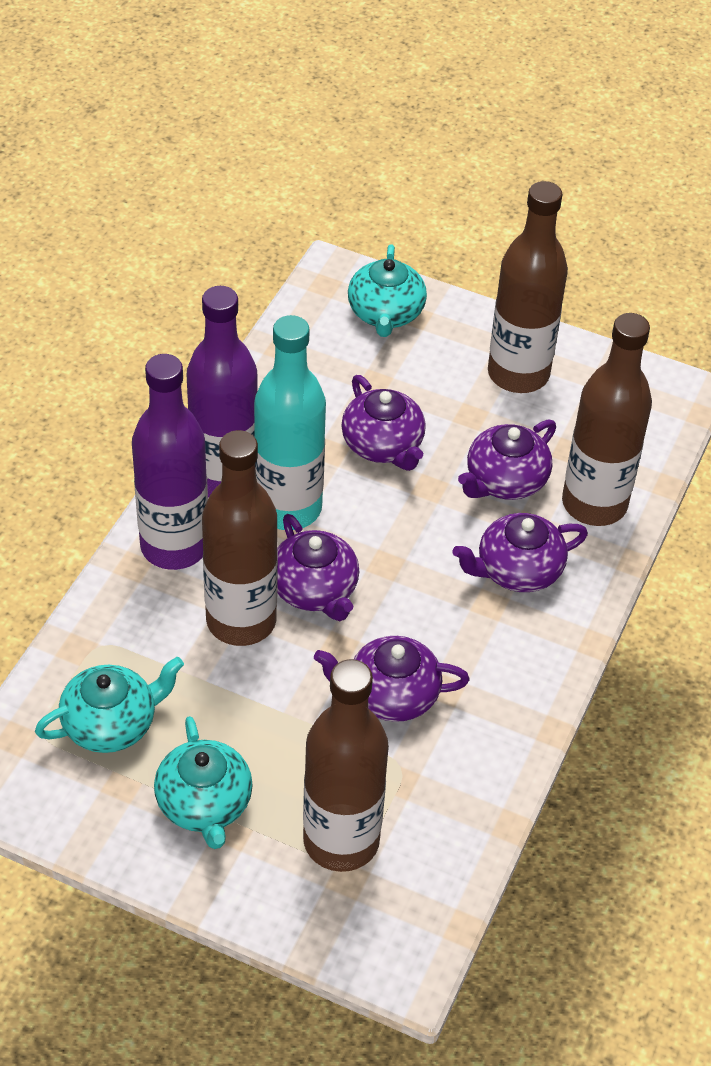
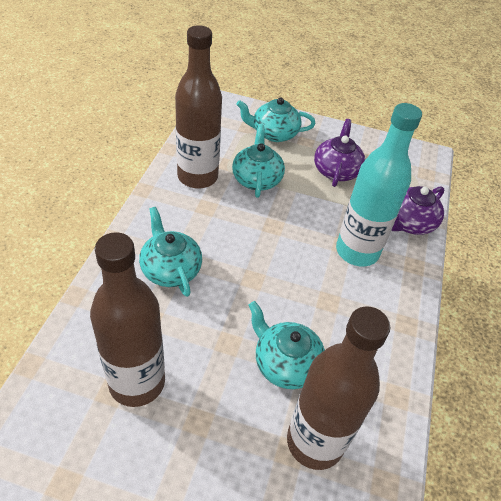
brown bottle: [202,430,278,646] [303,659,389,872] [488,181,568,393] [562,313,652,526] = 4 -> [90,232,165,407] [175,25,222,189] [287,306,390,470] = 3
purple bottle: [132,354,208,570] [187,286,257,498] = 2 -> none = 0
purple teapot: [277,514,359,621] [314,636,469,722] [341,375,426,471] [452,513,588,592] [458,419,556,500] = 5 -> [314,119,365,187] [391,186,444,235] = 2
turquoise teapot: [35,657,184,753] [154,716,253,849] [348,244,427,337] = 3 -> [139,207,202,297] [232,124,285,198] [236,98,315,142] [249,301,325,389] = 4

